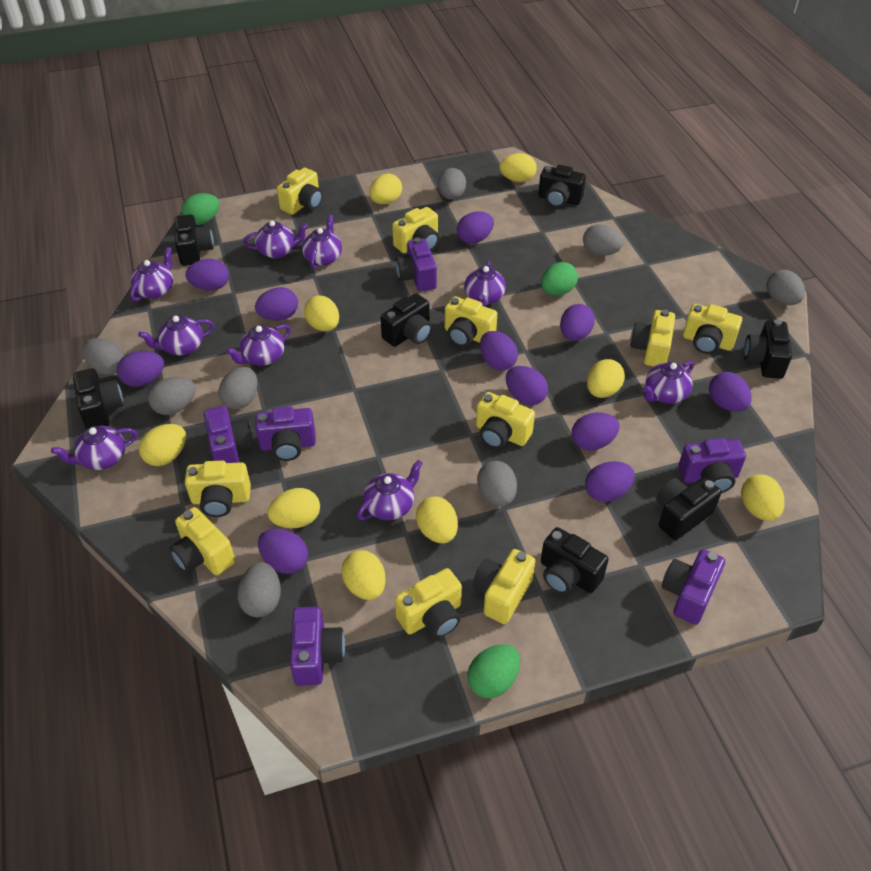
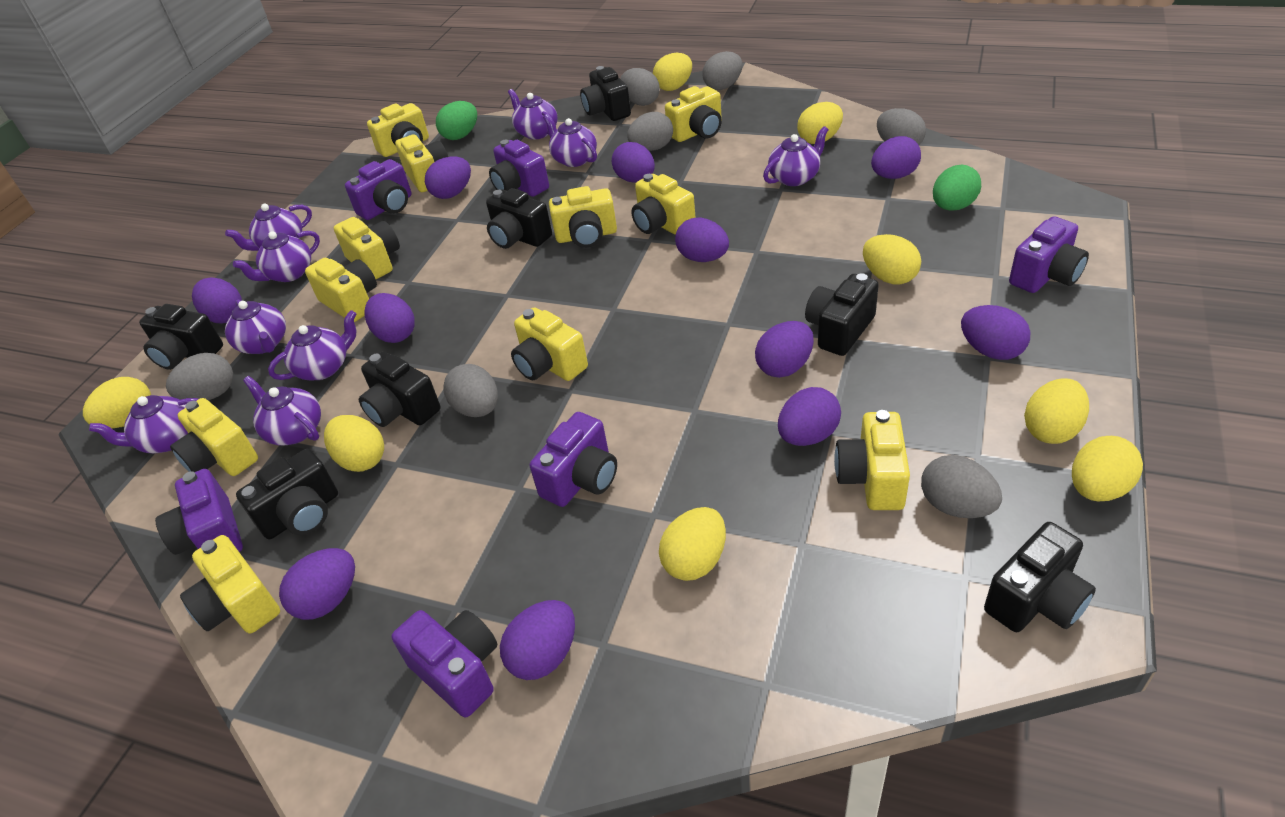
green egg: [181,193,219,225] [467,644,520,698] [541,262,578,296] = 3 -> [436,101,477,140] [933,164,981,211] = 2
grey egg: [82,338,124,375] [148,377,195,415] [219,367,257,409] [237,562,281,617] [438,168,466,200] [477,461,517,506] [583,224,623,256] [766,270,805,305] = 8 -> [166,353,233,400] [443,364,498,417] [620,68,660,106] [627,112,673,151] [703,51,742,90] [877,108,926,145] [921,455,1002,518] = 7
yellow camera: [169,507,235,575] [185,461,251,517] [277,168,323,215] [392,207,439,253] [395,568,462,638] [445,296,497,347] [473,549,535,624] [476,392,535,449] [630,309,675,367] [683,304,742,354] = 10 -> [170,398,258,476] [180,535,280,633] [305,258,377,322] [334,217,400,279] [367,103,429,157] [395,134,448,192] [511,307,588,381] [549,186,617,248] [631,174,696,235] [665,86,722,142] [834,410,910,510] = 11
yellow egg: [139,424,186,466] [267,488,320,528] [304,296,339,331] [341,550,386,600] [369,173,402,204] [416,497,458,543] [499,153,537,182] [587,359,625,398] [741,474,785,521] = 9 -> [83,377,151,429] [324,415,384,472] [653,53,692,91] [659,507,726,581] [797,102,843,144] [863,234,921,285] [1024,378,1089,444] [1072,436,1143,501] = 8

